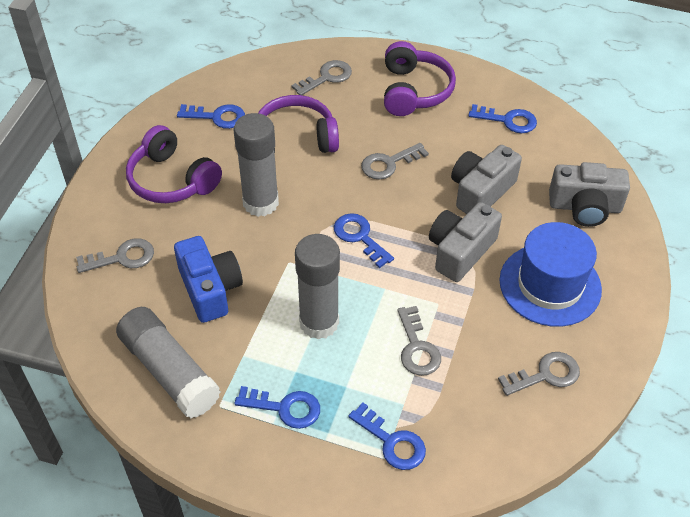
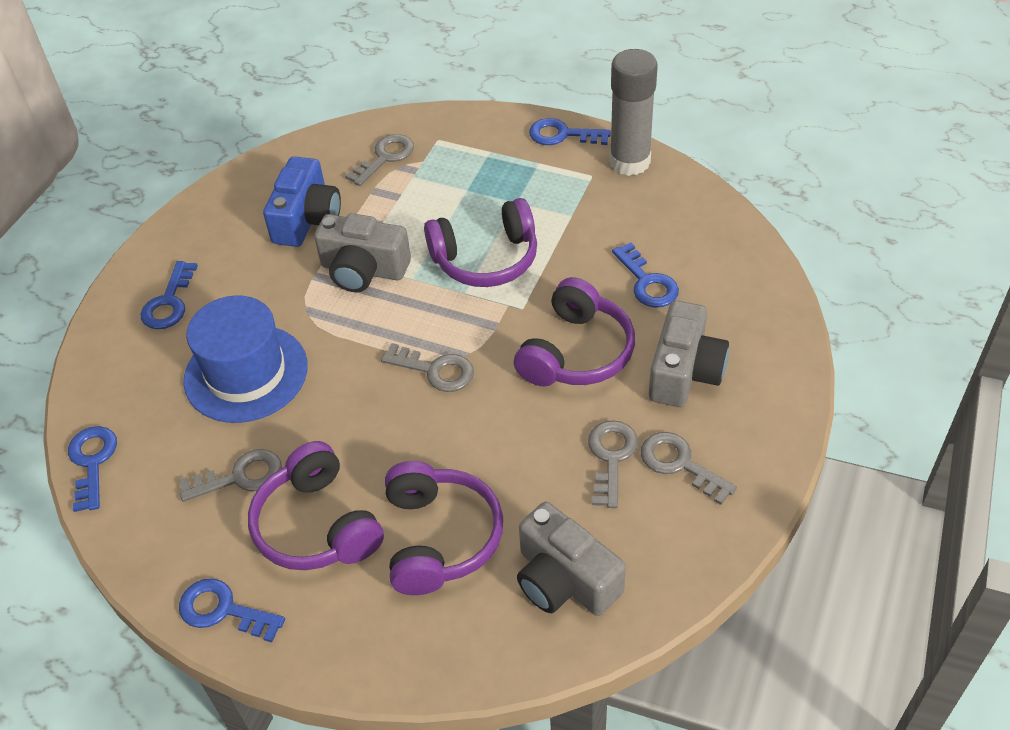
grey glue stick: [116,307,221,419] [233,113,279,217] [295,234,340,339] = 3 -> [609,49,658,176] = 1
purple headphones: [126,125,222,203] [258,95,339,153] [384,41,456,116] = 3 -> [248,441,384,570] [385,461,503,595] [424,198,537,287] [514,277,635,386] = 4

